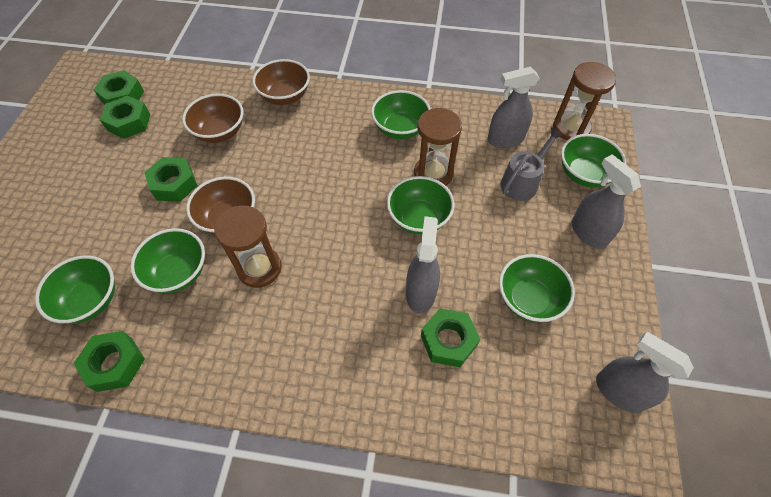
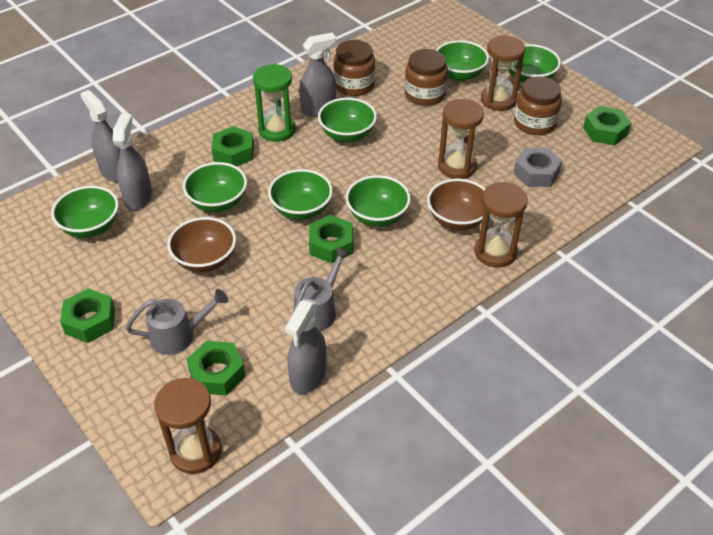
brown bowl: [182,94,243,143] [186,177,255,235] [253,59,310,105] = 3 -> [167,217,236,272] [427,179,485,230] = 2
brown hourglass: [214,206,282,288] [414,108,462,186] [553,62,616,140] = 3 -> [154,378,222,474] [438,99,484,179] [474,182,528,267] [481,35,525,111] = 4
brown jar: none = 0 -> [334,40,375,96] [405,49,448,106] [514,77,562,135] = 3
green bowl: [35,255,115,324] [131,228,205,293] [371,90,430,139] [387,176,455,234] [499,254,575,322] [561,134,626,187] = 6 -> [51,186,119,238] [183,162,247,212] [268,169,333,220] [318,98,377,142] [346,175,411,227] [436,40,489,81] [508,44,561,83] = 7
green hourglass: none = 0 -> [253,64,295,142] = 1
grey nut: none = 0 -> [513,147,562,187] = 1
grey watering can: [501,127,563,201] = 1 -> [126,289,228,355] [292,247,350,331] = 2

